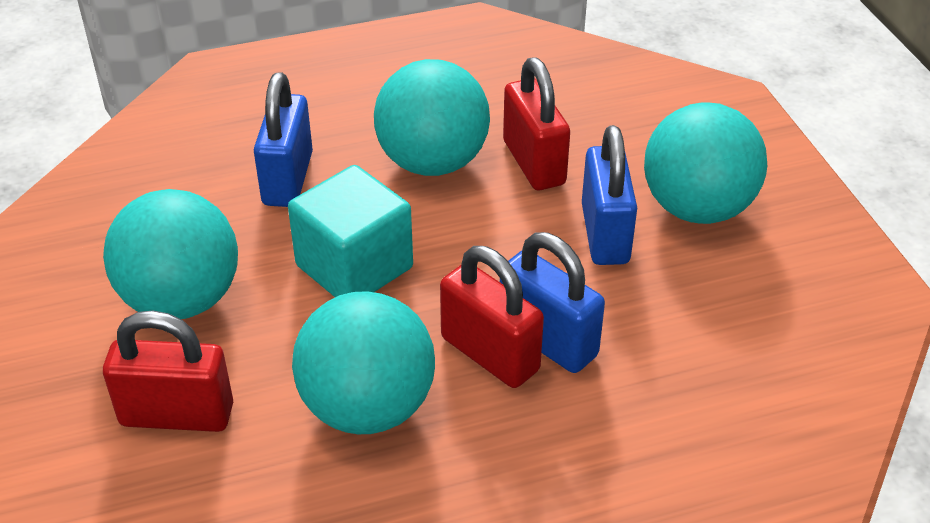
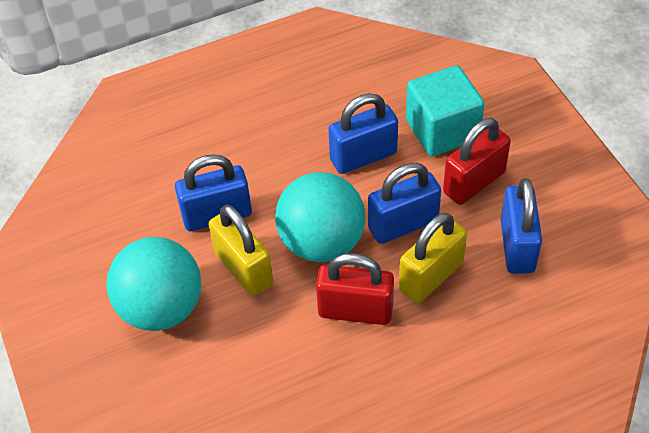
blue padlock: [254,72,313,207] [500,232,605,373] [582,125,637,265] = 3 -> [175,154,252,231] [328,93,398,174] [368,163,441,244] [500,178,542,274] = 4
red padlock: [103,311,233,432] [440,246,544,388] [503,57,570,190] = 3 -> [316,253,394,325] [443,118,511,205] = 2
turquoise ball: [103,189,238,319] [292,291,435,434] [374,59,490,176] [644,103,767,224] = 4 -> [106,237,201,331] [275,172,365,262] = 2
yellow padlock: none = 0 -> [208,205,273,296] [399,213,467,303] = 2

